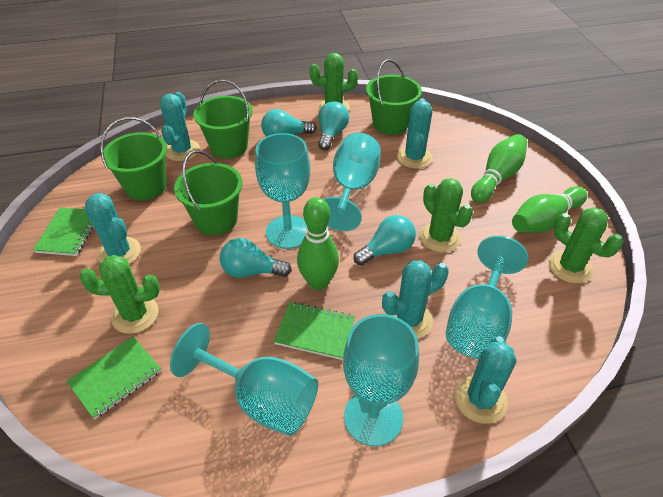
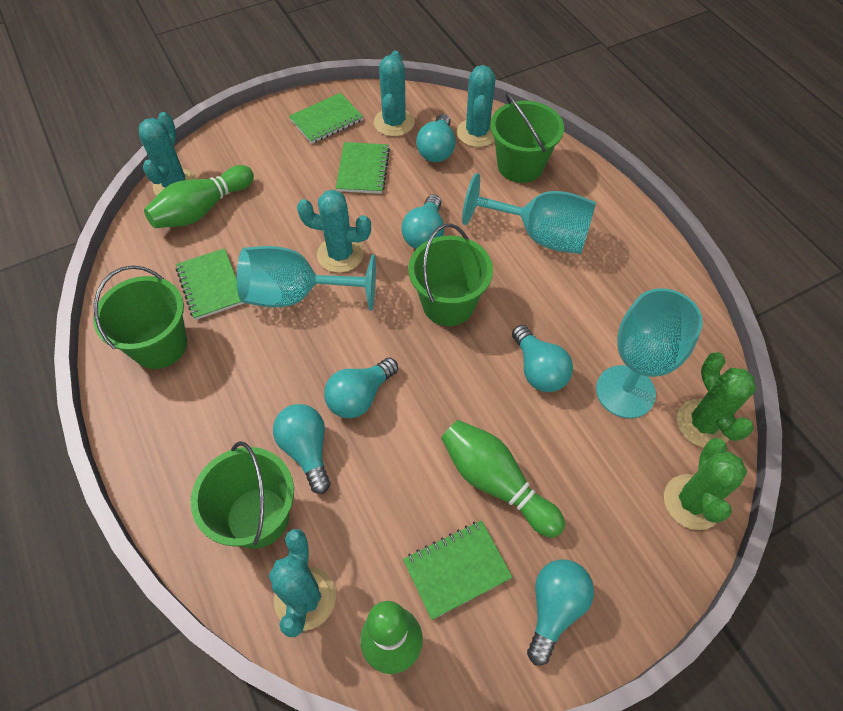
green cactus: [79,255,160,334] [309,53,358,111] [420,178,473,252] [549,207,623,283] = 4 -> [664,438,747,530] [677,352,756,448] = 2
green notebook: [33,207,93,256] [66,337,161,419] [274,302,355,360] = 3 -> [176,248,244,320] [289,93,363,144] [336,142,390,194] [403,520,513,620] = 4
turquoise goblet: [170,323,318,436] [255,133,310,249] [323,133,381,231] [343,314,419,446] [446,236,528,359] = 5 -> [237,246,376,311] [462,173,596,254] [596,288,703,419] = 3
turquoise light bulb: [219,238,292,278] [261,109,316,137] [318,101,349,150] [353,215,416,265] = 4 -> [273,404,330,494] [324,357,398,418] [401,195,444,249] [416,114,456,162] [512,325,573,392] [527,559,594,666] = 6

